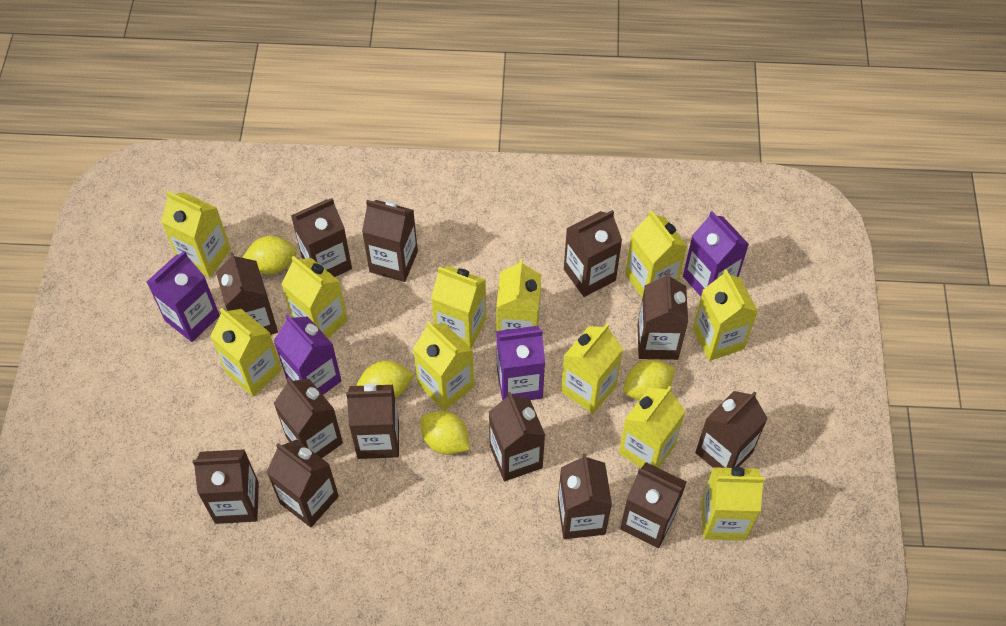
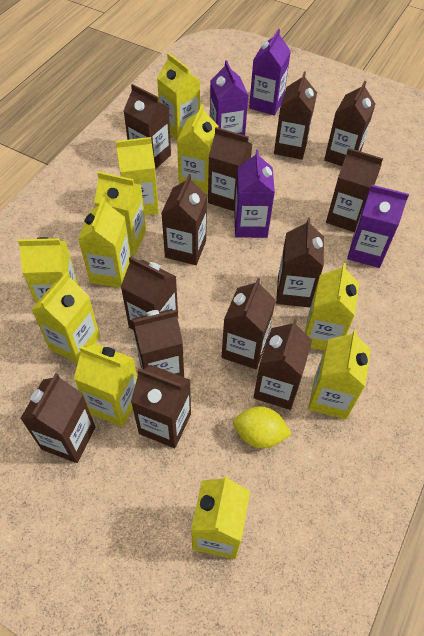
yellow lemon: [242,236,297,274] [357,361,415,399] [420,411,470,455] [623,360,675,400] = 4 -> [233,406,292,448] = 1

